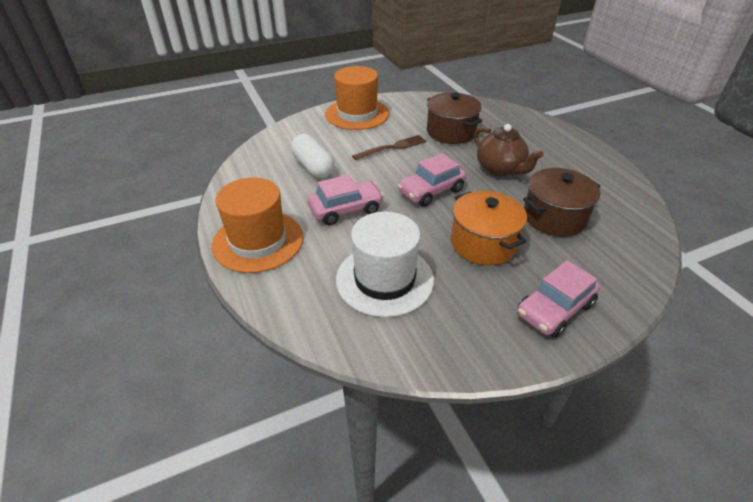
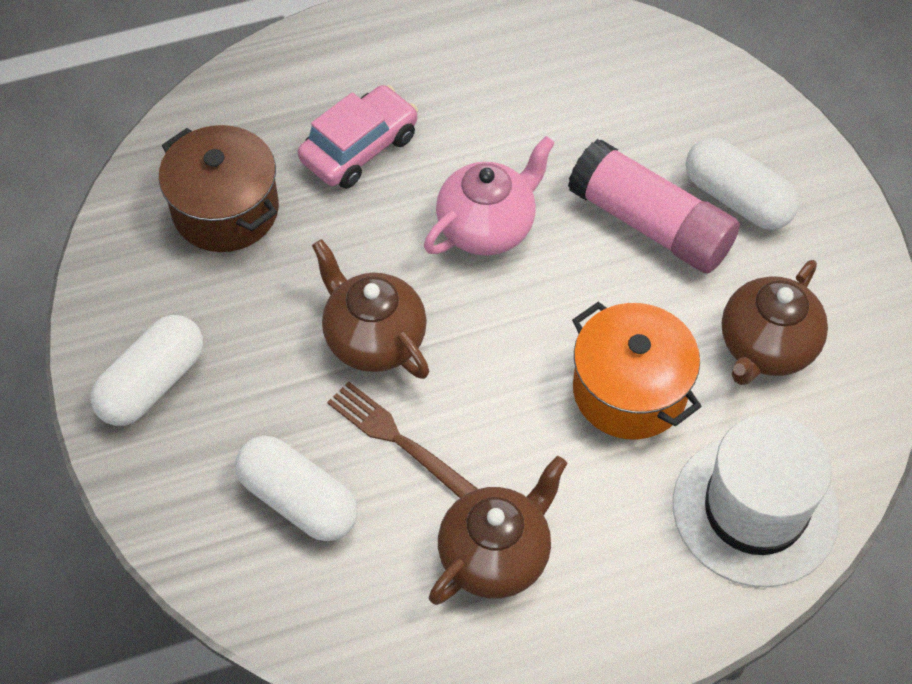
brown pot: [427,92,482,144] [523,168,601,237] = 2 -> [159,125,279,252] = 1
brown teapot: [474,124,543,176] = 1 -> [312,239,429,379] [429,456,567,605] [722,260,828,385] = 3
orange hat: [212,178,303,273] [325,66,389,130] = 2 -> none = 0
pink car: [308,175,384,225] [397,153,466,207] [517,260,600,338] = 3 -> [298,85,418,189] = 1
pink glue stick: none = 0 -> [568,139,740,274] = 1
pink teapot: none = 0 -> [424,136,555,256] = 1
white capsule: [291,134,335,178] = 1 -> [91,315,203,426] [235,436,358,541] [686,138,799,230] = 3

